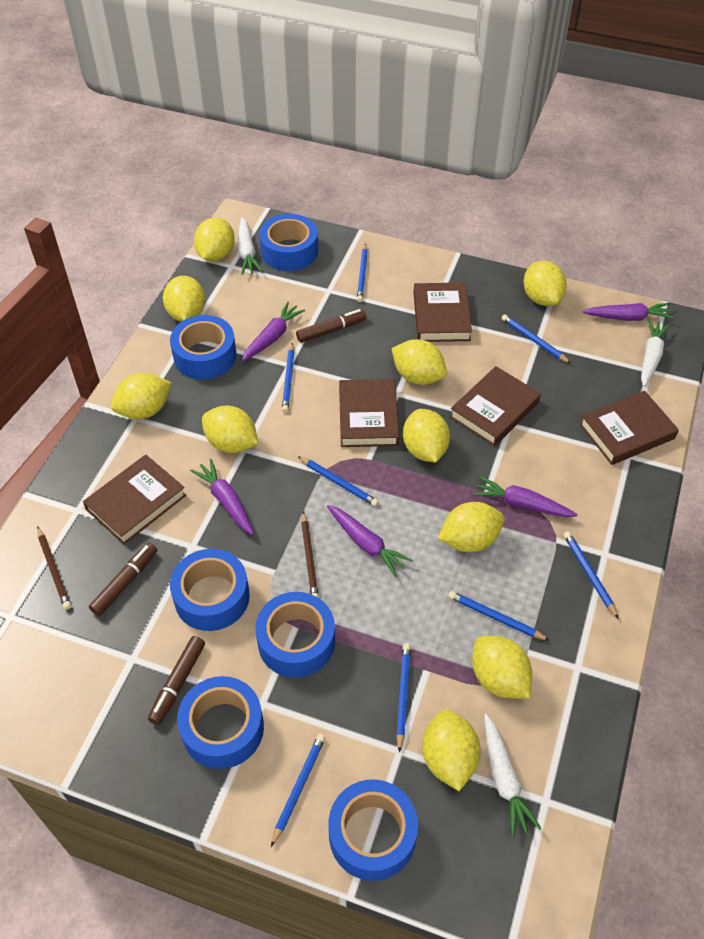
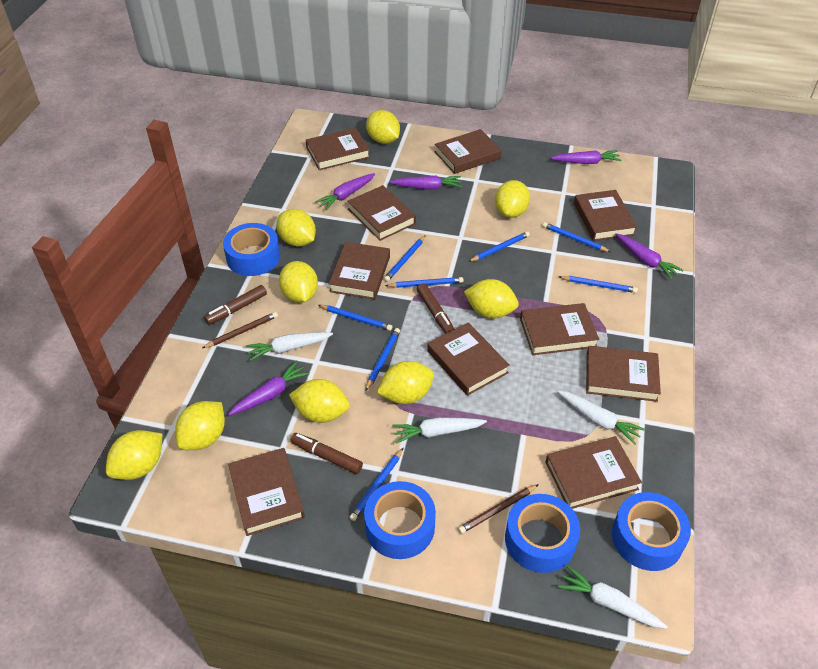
blue tape: [170,315,237,380] [170,549,250,631] [177,676,264,769] [255,592,335,678] [259,214,318,271] [328,779,418,881] = 6 -> [223,223,280,276] [364,481,436,559] [505,494,580,573] [612,492,691,571] = 4
brown book: [83,455,186,544] [339,379,399,447] [413,283,472,342] [450,366,541,446] [579,391,679,465] = 5 -> [228,448,305,536] [306,128,370,170] [329,242,390,299] [347,185,416,241] [427,322,510,396] [435,129,502,174] [520,303,599,355] [545,436,642,509] [574,190,637,241] [586,346,661,402] = 10
white carrot: [237,217,262,275] [484,714,542,837] [641,319,670,387] = 3 -> [246,332,333,361] [392,417,487,444] [558,391,645,445] [558,565,668,629] = 4
yellow lemon: [111,373,172,419] [163,276,205,322] [194,218,235,261] [202,405,258,453] [392,339,447,385] [403,409,450,463] [422,710,481,791] [438,502,504,552] [472,636,532,699] [524,261,567,306] = 10 -> [106,430,162,480] [175,401,225,450] [276,209,316,247] [279,261,318,303] [289,379,350,423] [366,110,400,144] [377,361,434,404] [464,279,519,318] [495,180,530,218] = 9

